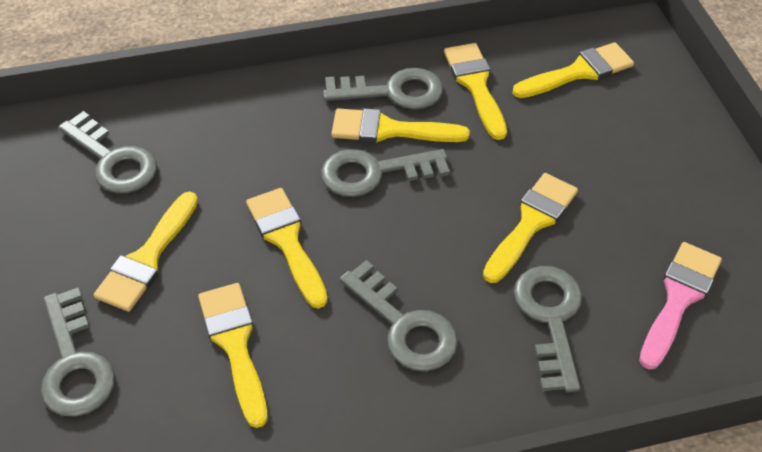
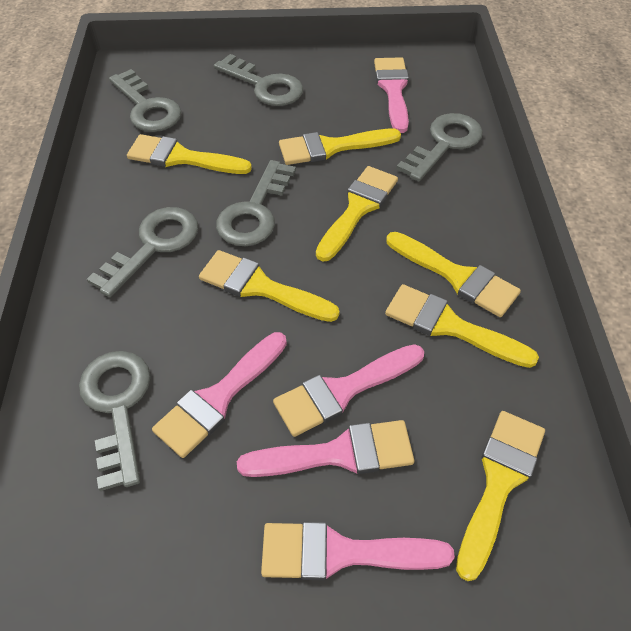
pink brush: [639,242,722,370] = 1 -> [152,332,287,458] [237,420,414,477] [261,522,455,580] [273,344,424,437] [374,57,409,133] = 5

